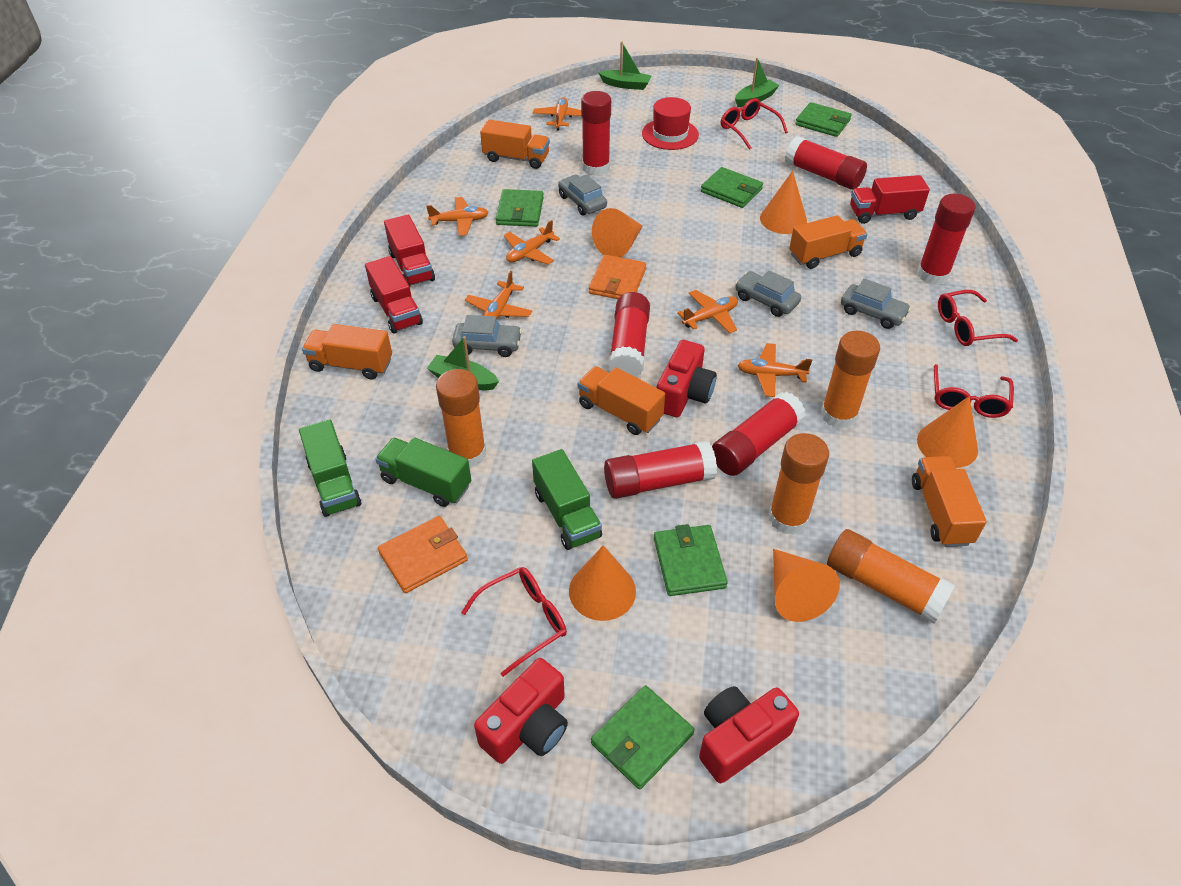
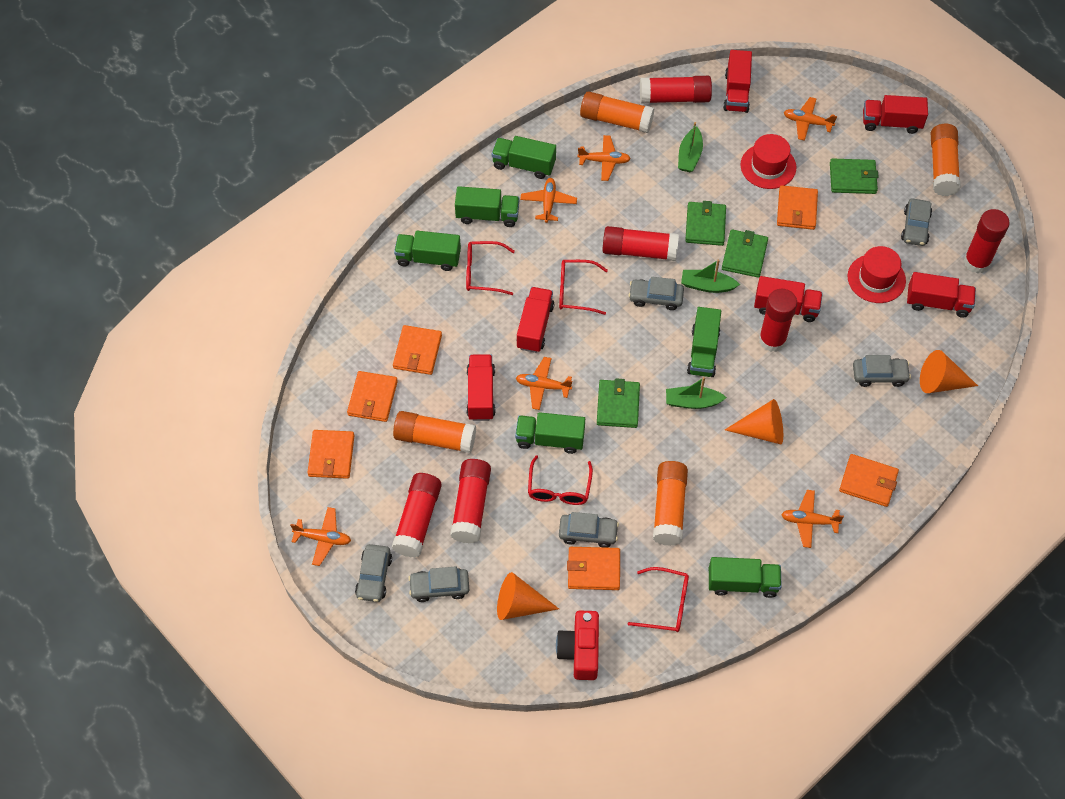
green truck: [299,419,361,517] [375,437,471,507] [532,449,602,550] = 3 -> [394,231,461,271] [455,186,520,227] [492,136,556,179] [515,412,585,454] [687,307,721,377] [709,557,782,598] = 6
green wallet: [496,189,544,227] [591,685,695,790] [654,524,728,596] [701,167,763,208] [795,102,852,137] = 5 -> [597,379,640,428] [685,201,726,246] [722,229,768,278] [830,158,879,194] = 4
grey car: [452,315,522,357] [558,174,607,215] [735,270,801,317] [841,278,911,329] = 4 -> [355,544,392,602] [408,567,469,602] [559,512,619,548] [628,277,684,310] [853,355,911,387] [901,198,932,246] = 6
orange cone: [569,545,636,621] [592,208,643,257] [760,171,807,234] [773,549,840,622] [917,396,978,468] = 5 -> [497,572,559,620] [725,399,783,444] [920,350,978,393] = 3
orange truck: [302,324,392,379] [480,119,550,169] [578,366,665,435] [789,215,867,269] [912,456,987,547] = 5 -> none = 0
orange wallet: [378,516,468,593] [589,255,646,299] = 2 -> [307,430,354,479] [347,371,398,422] [393,325,442,375] [567,547,620,590] [777,185,818,230] [839,454,899,507] = 6
red camera: [474,658,568,764] [657,340,717,417] [699,686,799,783] = 3 -> [556,611,599,680] = 1
red hat: [642,97,699,150] = 1 -> [741,134,796,189] [847,246,906,303] = 2
red truck: [365,256,423,334] [384,215,435,286] [850,175,930,224] = 3 -> [467,354,495,421] [516,287,554,353] [723,50,752,113] [754,276,823,322] [863,95,928,134] [907,272,976,318] = 6

